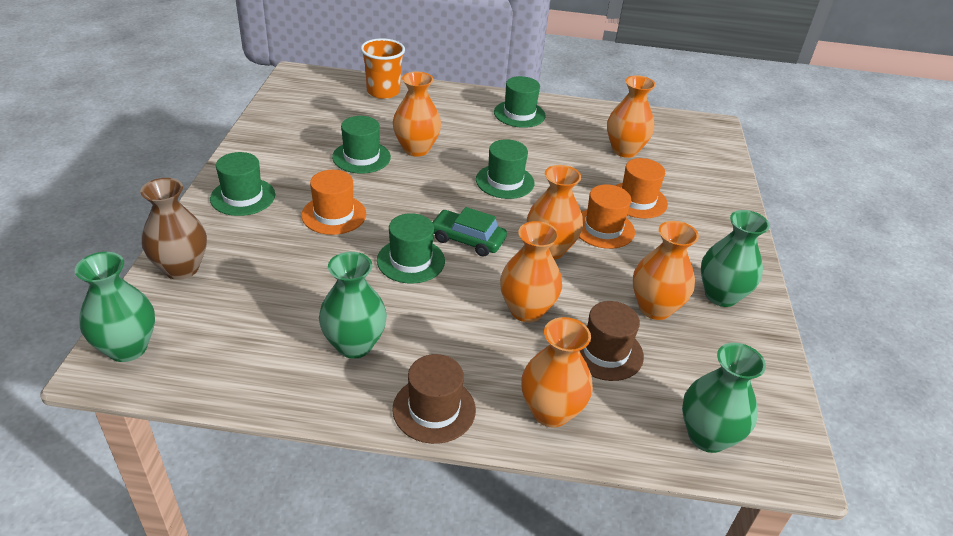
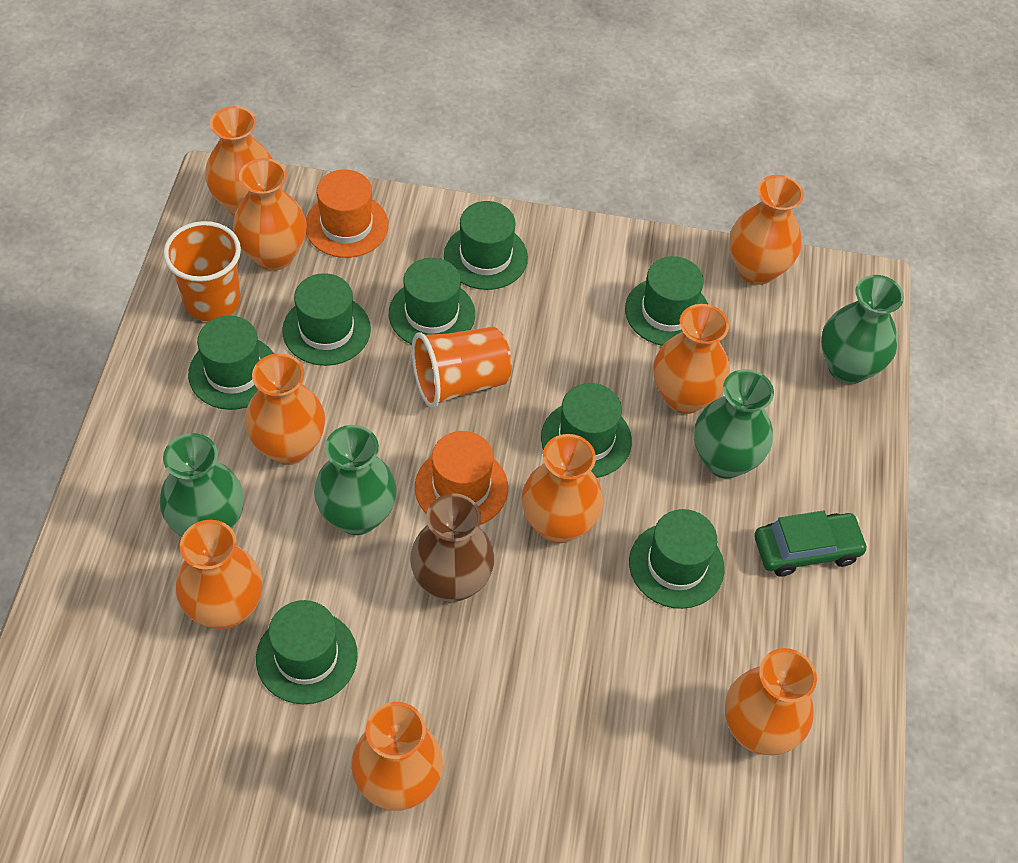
brown hat: [393,354,476,444] [580,301,644,381] = 2 -> none = 0
green hat: [210,152,275,216] [332,116,391,174] [377,213,445,284] [476,139,535,199] [494,76,546,128] = 5 -> [188,316,274,410] [256,600,358,704] [282,273,371,366] [389,258,475,345] [444,201,528,290] [541,383,632,478] [625,256,708,346] [629,509,725,609] = 8
orange cup: [361,38,405,99] = 1 -> [163,221,241,321] [412,327,512,408] = 2
orange hat: [301,170,366,235] [579,184,635,249] [615,158,668,218] = 3 -> [306,170,389,258] [415,431,508,525] = 2
orange vase: [393,71,441,157] [500,221,562,322] [521,317,593,428] [527,165,583,259] [607,75,656,158] [633,221,699,320] = 6 -> [176,520,262,629] [205,106,273,216] [233,158,307,271] [245,353,325,465] [351,702,443,811] [522,434,603,543] [654,304,730,414] [725,648,817,755] [729,175,804,285] = 9

